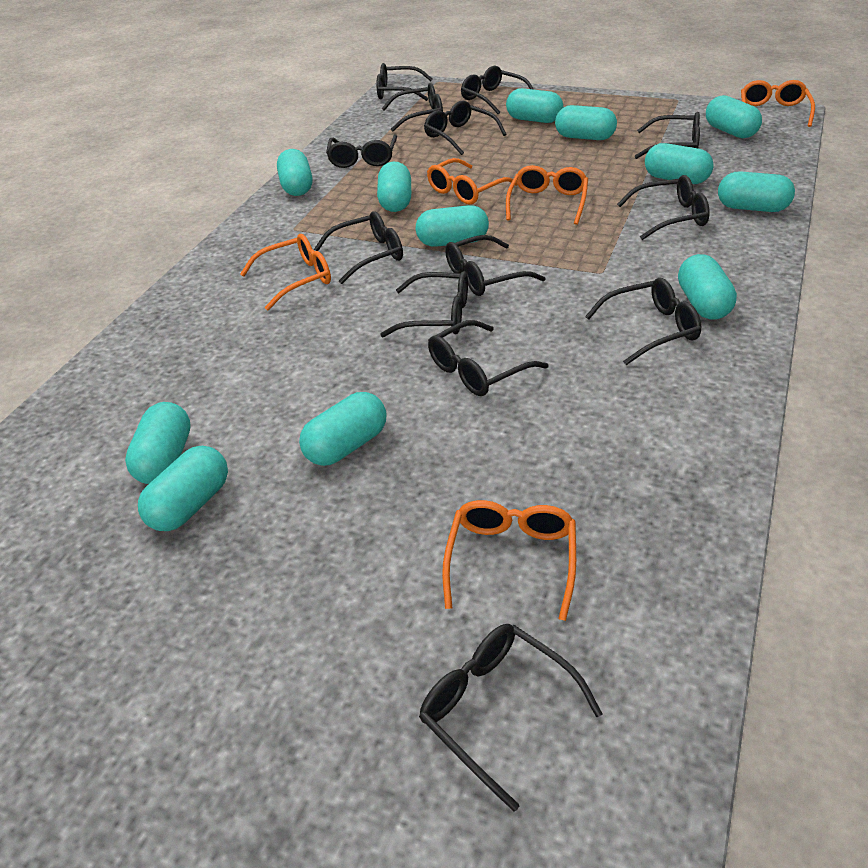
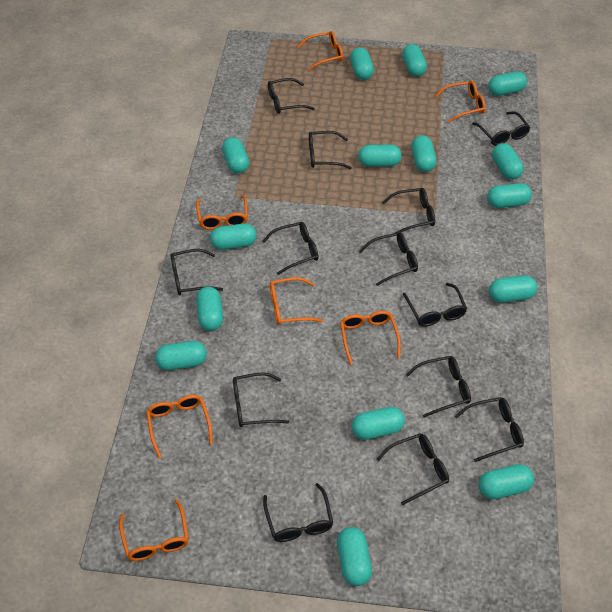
orange glasses: [240,234,331,310] [427,158,518,204] [442,500,576,621] [506,165,588,225] [741,80,815,127] = 5 -> [119,499,189,561] [146,395,213,458] [196,195,248,230] [270,277,323,325] [297,31,343,71] [340,311,401,365] [435,81,486,122] = 7
turquoise capsule: [125,402,191,484] [138,446,228,531] [277,149,312,196] [299,392,386,466] [377,162,411,212] [416,205,489,247] [506,88,563,123] [555,105,617,140] [645,143,714,184] [678,254,737,320] [706,95,762,138] [718,171,795,212] = 12 -> [155,341,207,370] [196,287,223,331] [210,223,256,250] [222,137,249,173] [337,527,372,586] [350,47,374,80] [352,407,405,440] [358,145,402,167] [402,44,427,77] [411,135,437,172] [479,464,534,499] [487,183,532,208] [488,71,527,96] [489,275,537,303] [492,143,524,180] = 15

